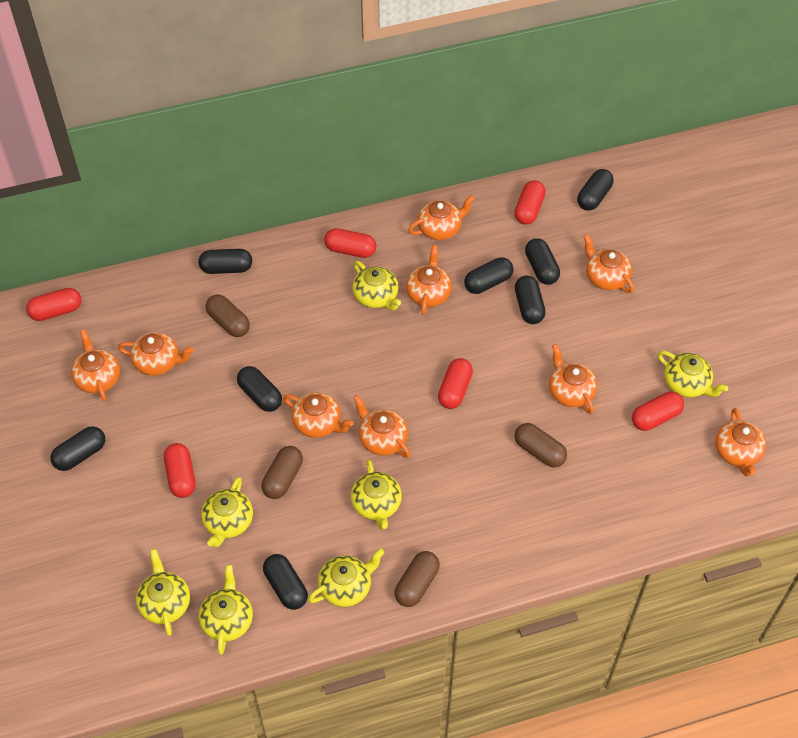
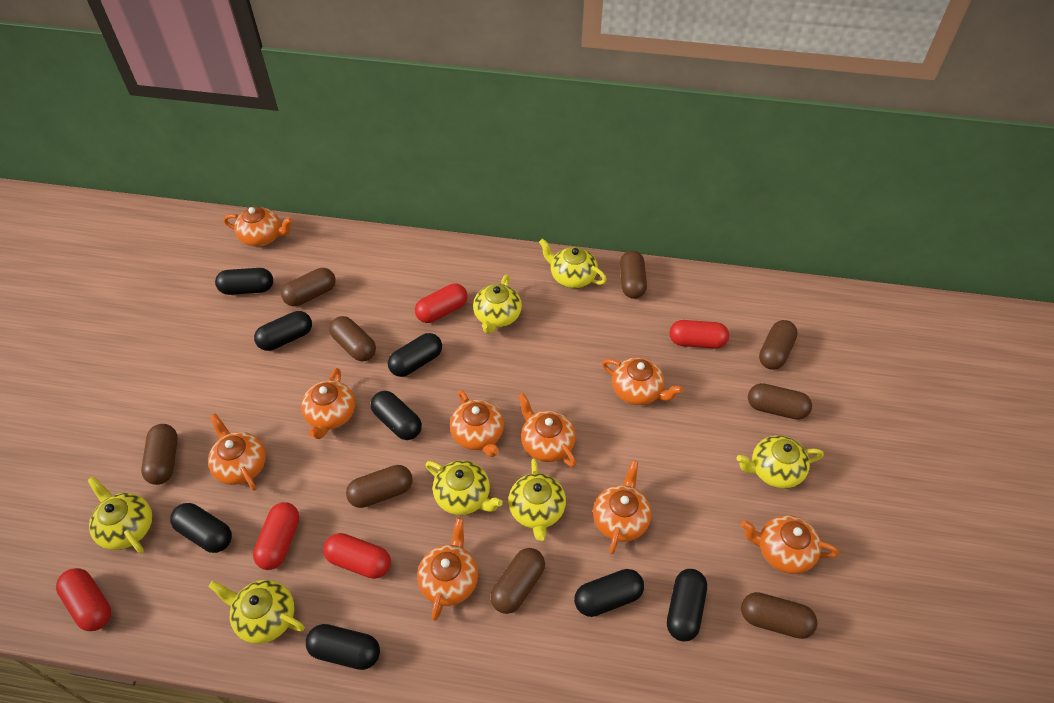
brown capsule: [205,294,250,337] [262,446,303,499] [394,551,440,607] [514,423,567,468] = 4 -> [141,424,178,485] [281,268,336,306] [329,316,376,361] [346,465,413,508] [490,548,545,614] [620,251,647,299] [741,592,817,639] [748,383,812,420] [759,320,798,370] = 9
red capsule: [26,288,82,321] [164,443,196,498] [324,228,376,258] [438,358,473,409] [514,180,546,224] [632,392,684,431] = 6 -> [56,568,111,631] [253,502,299,570] [323,533,391,579] [415,284,468,323] [669,320,729,349] = 5

